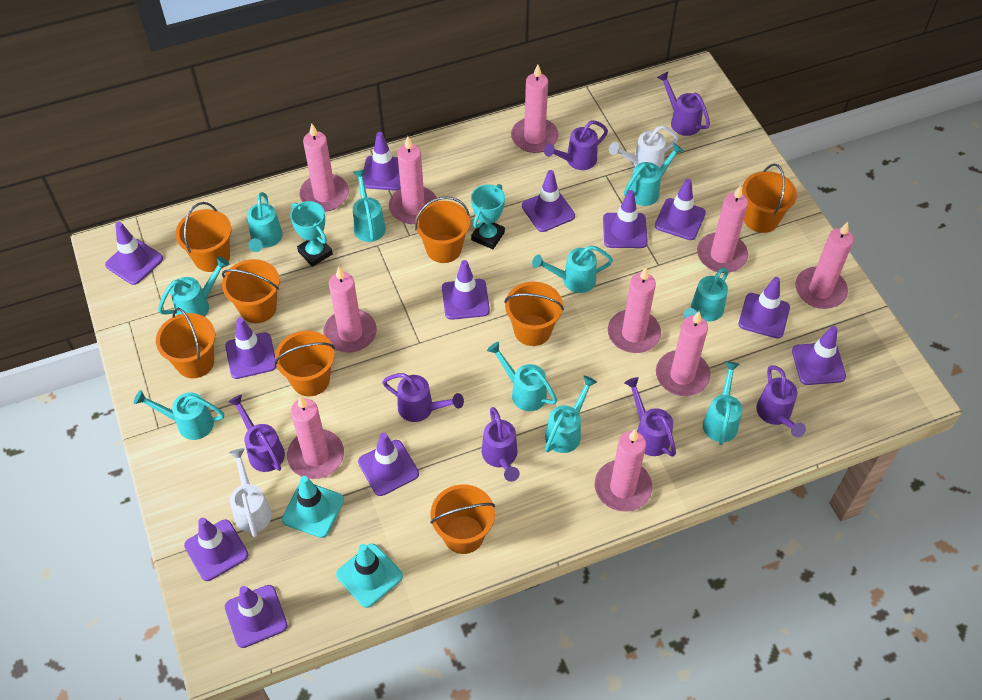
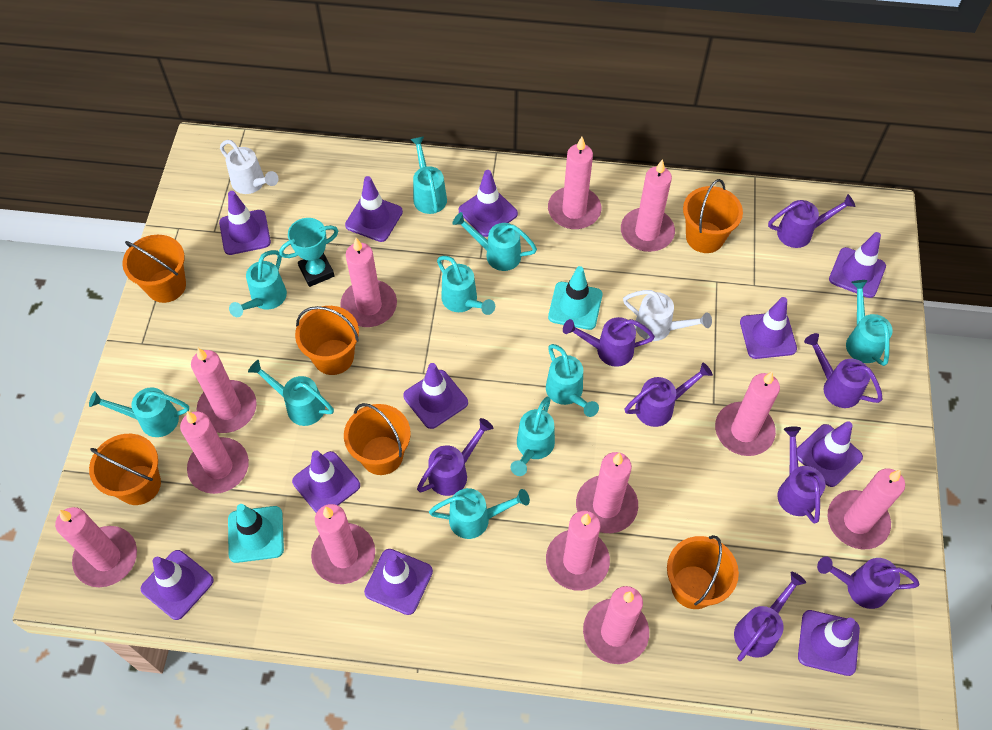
orange bucket: [156,308,215,378] [175,202,231,272] [222,259,280,323] [275,331,335,396] [415,196,470,263] [430,484,495,554] [504,282,564,346] [742,164,797,233] = 8 -> [89,434,161,505] [122,235,186,303] [295,306,359,375] [344,403,411,475] [667,535,739,609] [683,179,743,253] = 6
pink candle: [287,396,344,479] [299,123,349,212] [323,266,377,353] [389,136,437,224] [511,64,559,153] [595,429,652,512] [608,267,661,353] [656,311,710,396] [697,185,748,273] [795,222,854,309] = 10 -> [55,507,137,587] [180,411,249,494] [191,348,257,433] [311,504,375,584] [340,238,397,327] [546,511,610,591] [548,137,601,229] [576,452,638,533] [583,586,649,664] [621,159,675,252] [715,372,780,456] [828,469,905,549] = 12
purple traffic cone: [105,222,163,285] [184,518,249,581] [225,318,277,379] [225,585,288,648] [358,433,419,496] [363,132,401,191] [442,260,490,320] [522,170,575,232] [603,190,648,248] [655,179,706,240] [738,277,790,339] [792,326,846,385] = 12 -> [141,550,214,620] [219,191,271,255] [292,451,360,513] [345,176,403,242] [364,549,433,615] [403,363,468,429] [459,170,518,237] [740,297,797,359] [797,421,863,487] [798,610,860,676] [829,232,886,298] = 11
purple watering can: [228,395,285,472] [382,373,464,422] [482,407,520,482] [544,121,608,170] [624,377,676,457] [657,72,710,136] [756,365,806,437] = 7 -> [417,418,493,496] [563,317,655,367] [624,362,713,427] [734,572,806,661] [768,194,855,248] [778,426,825,524] [804,333,883,408] [817,556,919,609] = 8
turquoise trophy: [290,201,333,267] [471,184,505,249] = 2 -> [279,218,338,287] = 1

